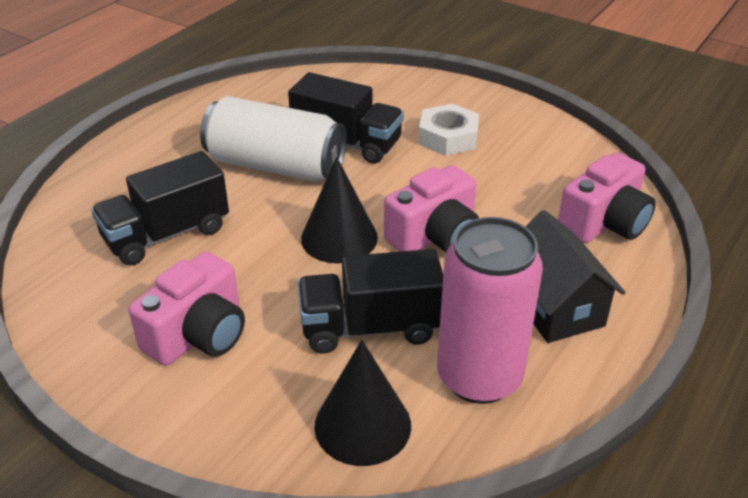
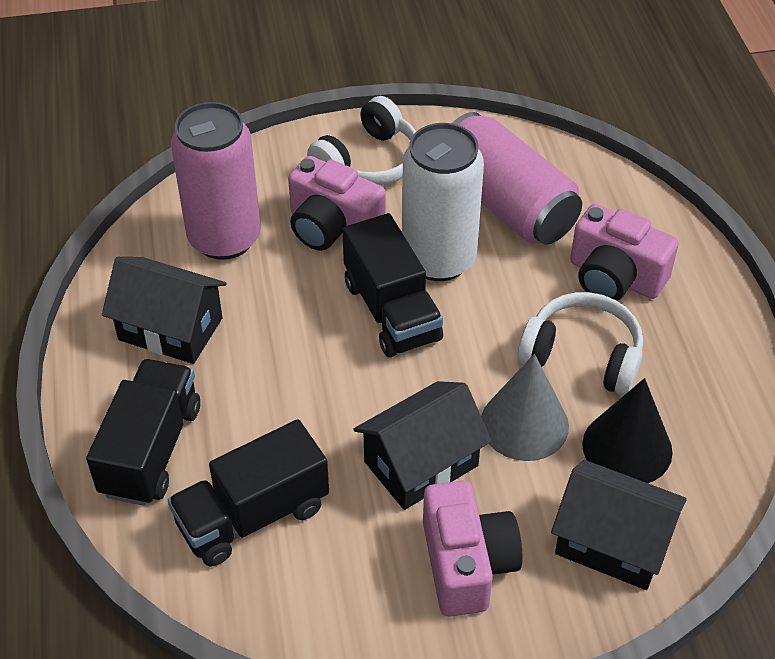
black cone: [301,157,378,264] [314,340,411,466] = 2 -> [582,378,673,483] = 1
black house: [525,210,626,343] = 1 -> [102,257,227,364] [354,381,492,510] [551,460,687,590] = 3
grey cone: none = 0 -> [481,354,569,461] = 1
pink can: [437,217,543,404] = 1 -> [171,102,261,260] [451,112,582,245] = 2
white headphones: none = 0 -> [307,96,416,185] [517,292,643,396] = 2
white nut: [419,103,479,156] = 1 -> none = 0

